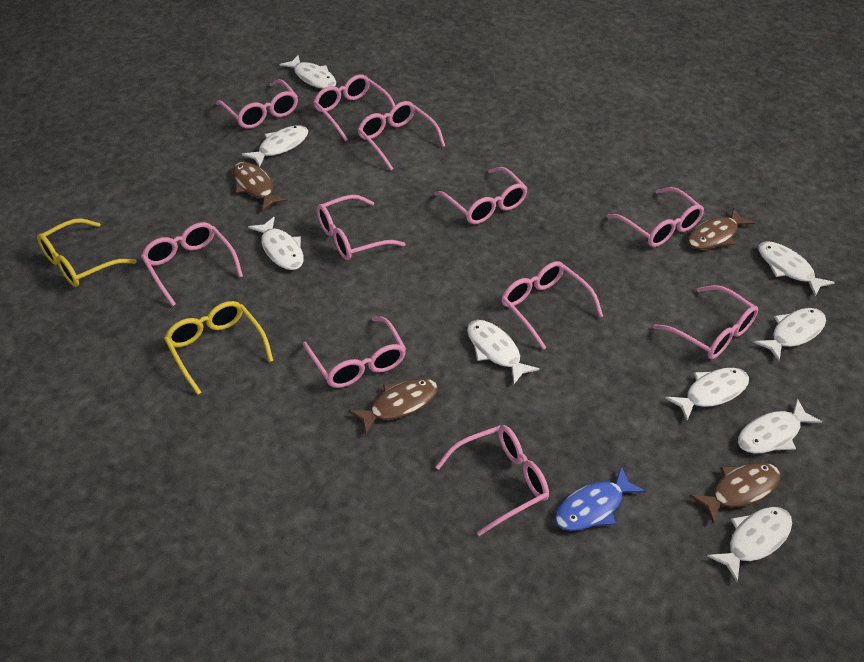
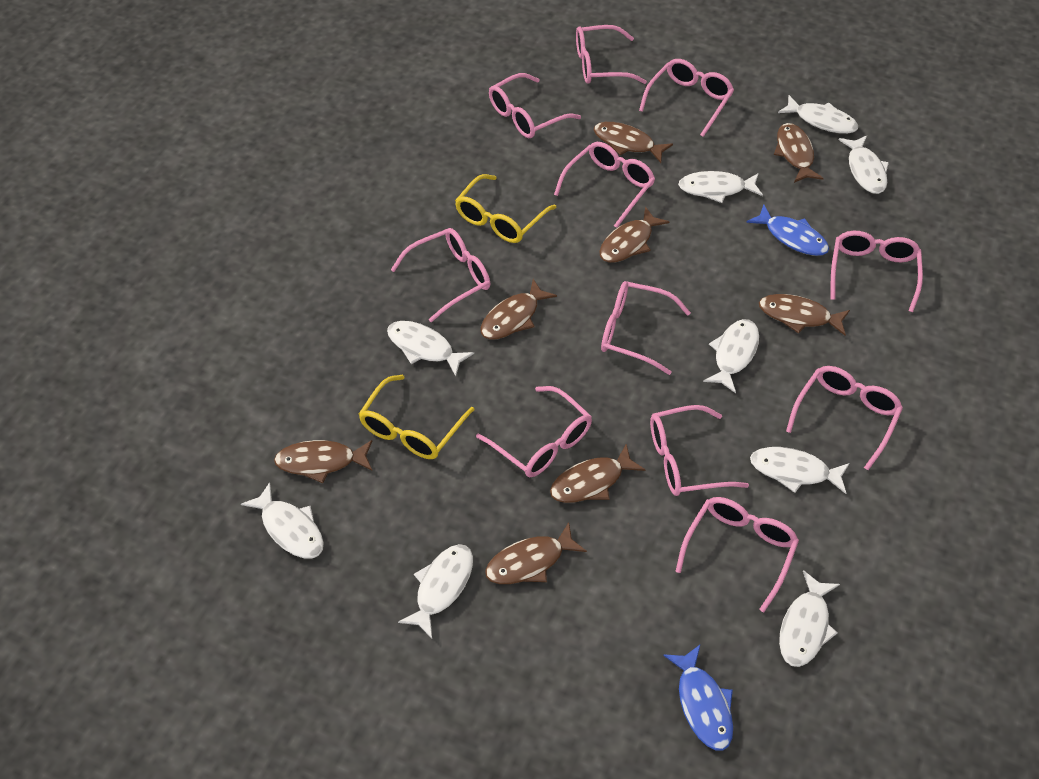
blue fish: [555,466,646,531] = 1 -> [663,645,733,751] [746,204,829,256] = 2
brown fish: [233,162,288,211] [349,378,438,435] [688,208,755,250] [689,463,781,523] = 4 -> [274,440,372,483] [481,279,557,340] [485,522,587,584] [550,444,645,503] [594,122,673,163] [599,207,669,263] [759,294,850,336] [774,123,824,183] = 8

